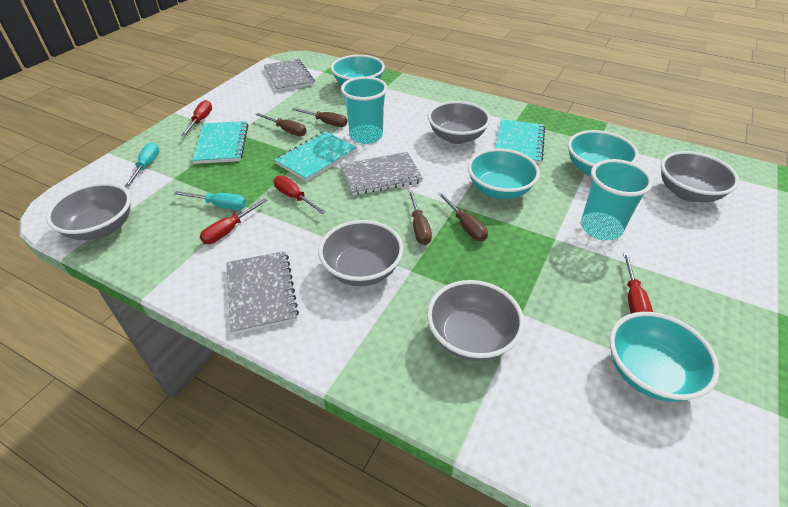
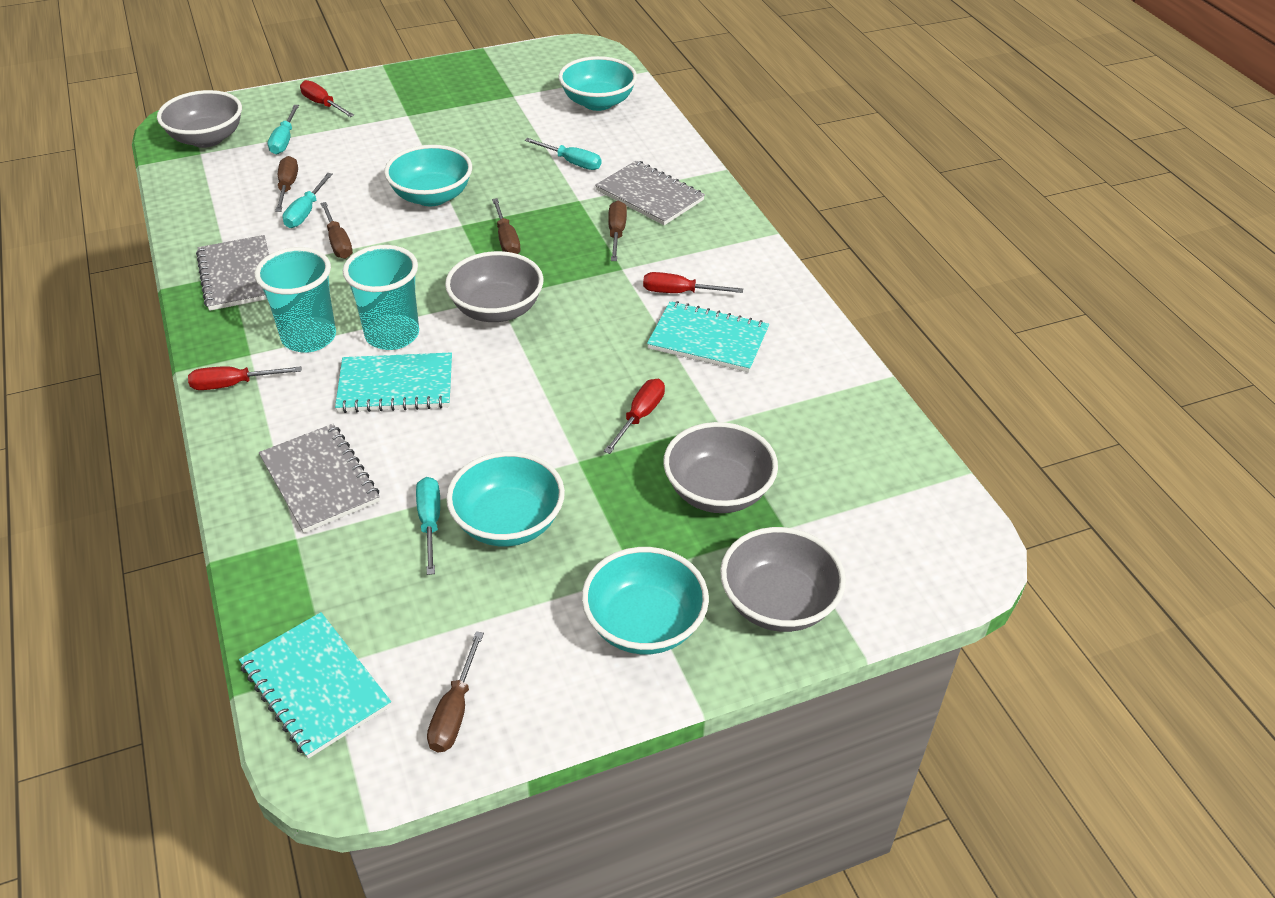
brown screwdriver: [255,113,306,136] [292,108,348,127] [408,190,432,245] [437,192,488,241] = 4 -> [275,156,298,212] [320,202,353,259] [427,631,484,752] [492,198,520,254] [608,201,627,261] = 5
grey bowl: [46,183,131,240] [319,220,404,286] [427,280,524,361] [428,101,491,144] [661,151,739,202] = 5 -> [157,90,242,148] [445,251,543,322] [663,422,778,513] [720,527,846,632] = 4
turquoise screwdriver: [124,142,159,187] [174,191,246,210] = 2 -> [268,105,299,154] [282,173,333,228] [416,477,440,575] [525,138,601,170] = 4

